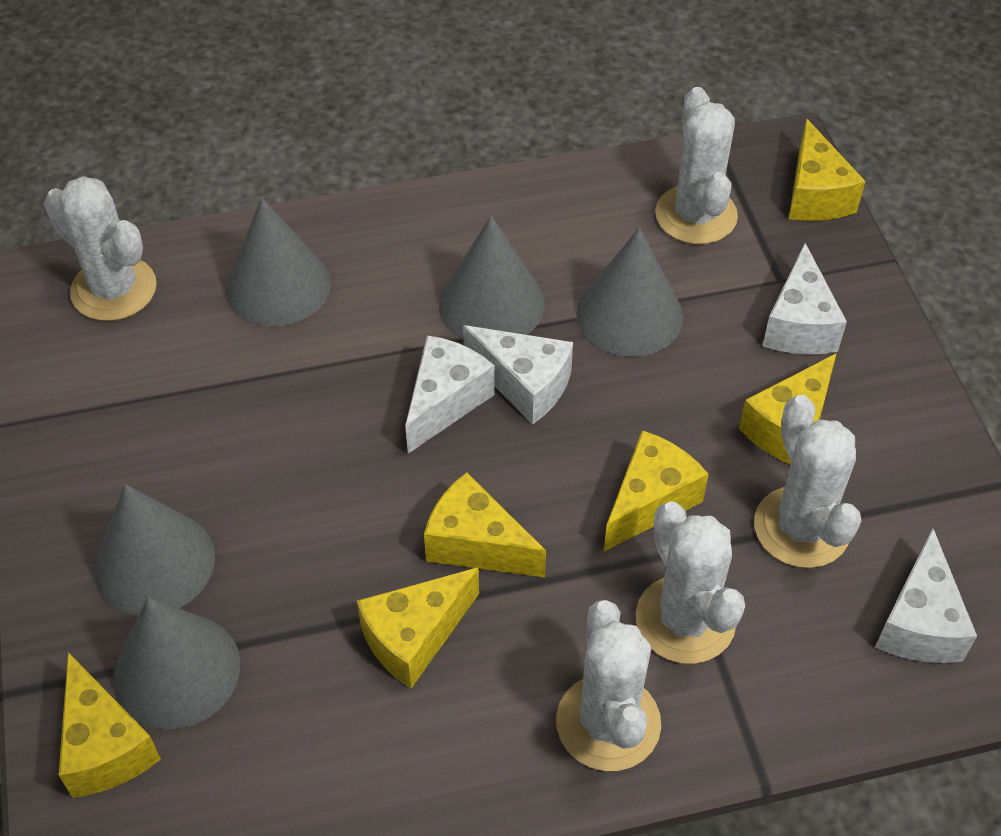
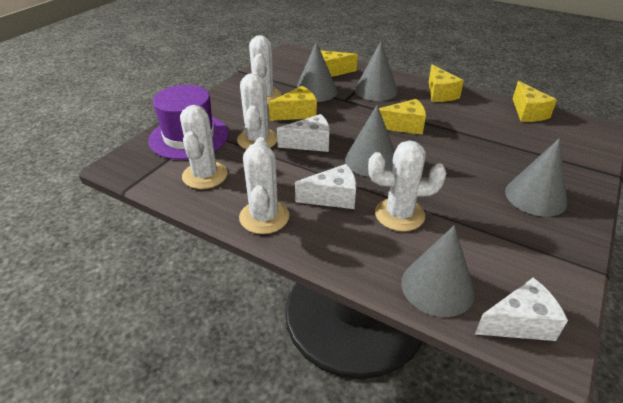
purple hat: none = 0 -> [148,85,229,160] = 1
white cheese: [405,335,495,454] [463,325,573,424] [763,243,847,355] [875,528,977,663] = 4 -> [277,114,330,152] [295,164,356,209] [475,278,568,341] = 3
yellow cheese: [59,652,161,798] [357,567,479,688] [424,472,546,577] [604,430,709,551] [739,353,837,464] [789,118,866,221] = 6 -> [268,86,317,121] [320,50,358,77] [379,99,426,135] [429,64,464,102] [513,81,557,122] = 5

